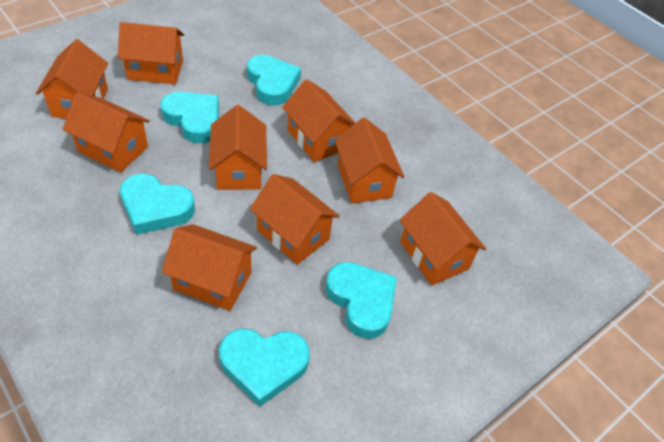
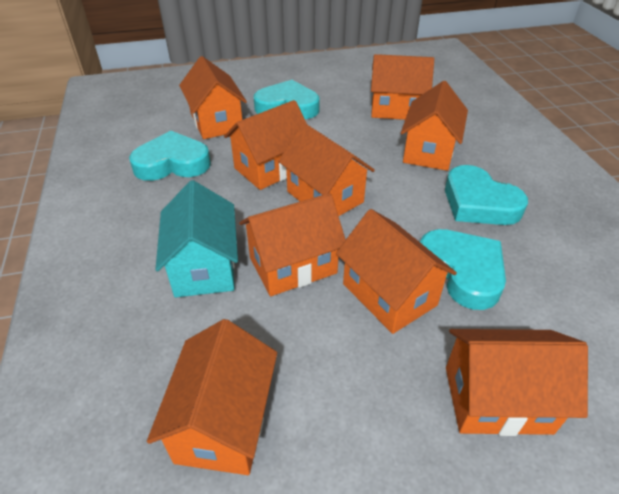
turquoise heart: [120,173,195,235] [160,92,219,144] [219,328,310,407] [247,55,301,106] [326,262,397,339] = 5 -> [129,131,211,181] [254,80,320,119] [420,229,506,310] [445,165,528,225] = 4
turquoise house: none = 0 -> [155,180,238,298] = 1

